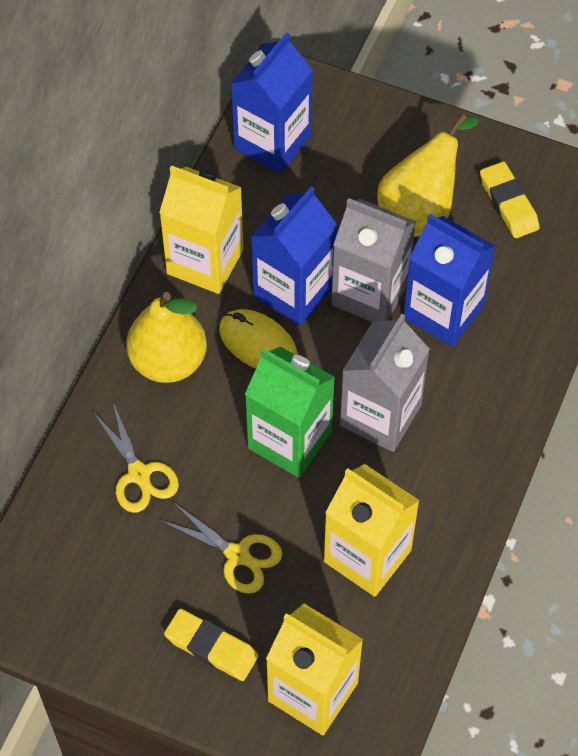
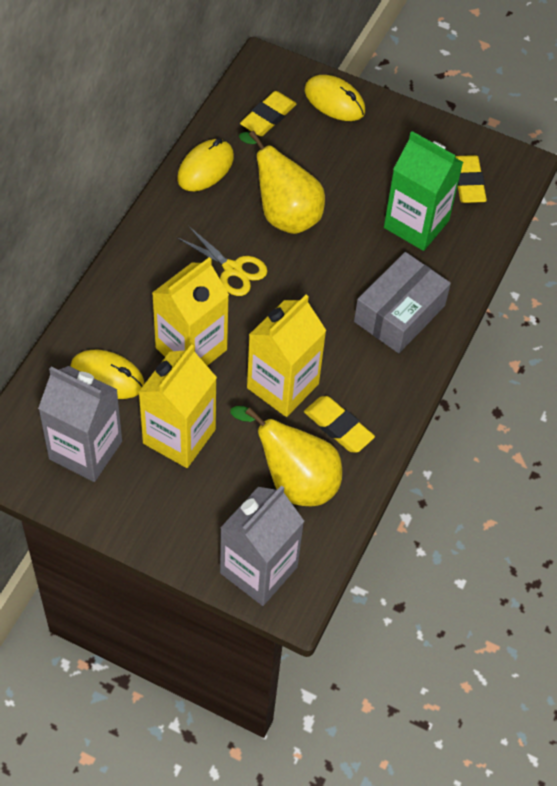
blue carton: [231,32,313,174] [251,186,338,326] [404,214,496,347] = 3 -> none = 0
grey box: none = 0 -> [354,252,451,353] = 1
yellow eraser: [164,609,259,681] [480,161,539,238] = 2 -> [240,91,297,136] [304,396,375,453] [455,155,487,203] = 3
yellow mouse: [219,309,298,369] = 1 -> [70,350,145,399] [177,138,234,191] [305,75,365,121] = 3
yellow scissors: [93,403,179,513] [160,501,282,594] = 2 -> [176,226,267,296] = 1

